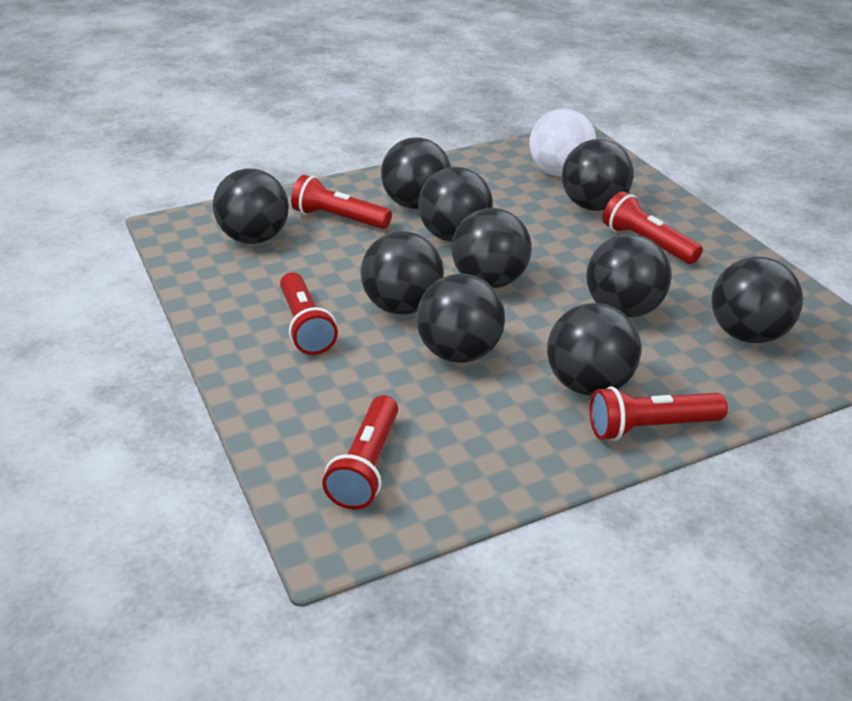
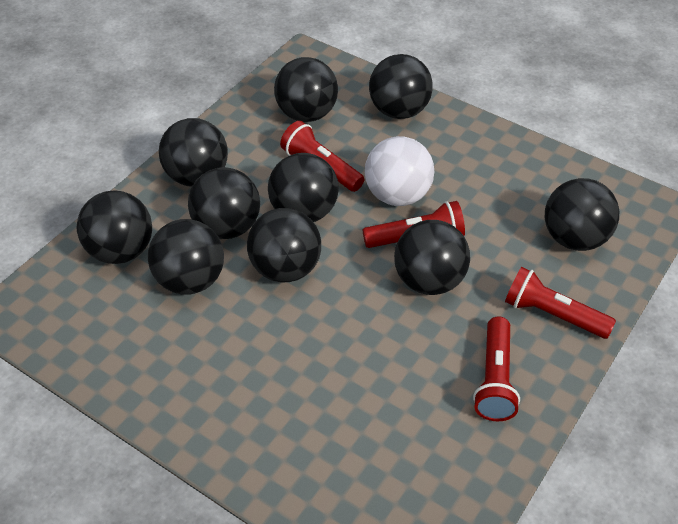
red flashlight: [280,272,338,355] [291,175,392,229] [322,395,398,509] [590,386,728,441] [603,191,703,264] = 5 -> [280,121,364,192] [363,201,465,248] [473,317,520,421] [505,267,616,339] = 4

